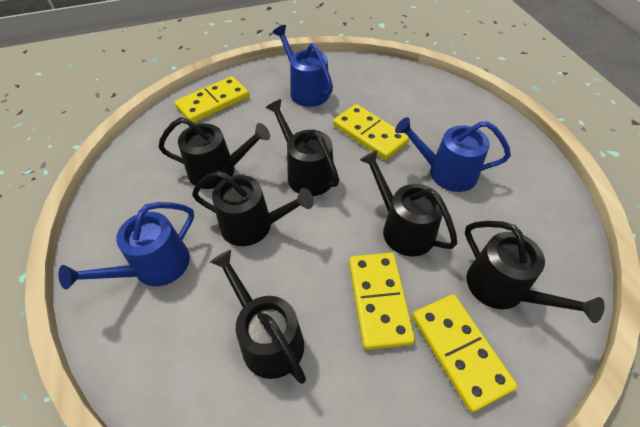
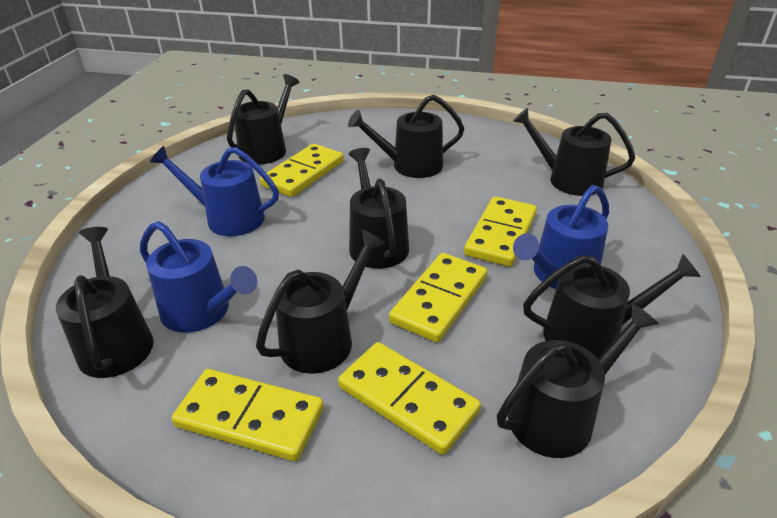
black watering can: [158,117,270,189] [192,171,314,246] [210,250,306,384] [265,99,339,196] [360,150,457,257] [465,221,605,323] = 6 -> [56,227,154,378] [227,74,299,165] [256,230,386,374] [348,95,464,178] [349,148,409,269] [497,303,659,458] [513,108,635,196] [523,254,701,359] = 8
yellow domino: [175,76,249,123] [333,104,409,160] [349,253,415,350] [412,294,517,412] = 4 -> [172,369,324,461] [260,144,344,197] [338,342,481,455] [389,253,487,342] [464,196,537,267] = 5

